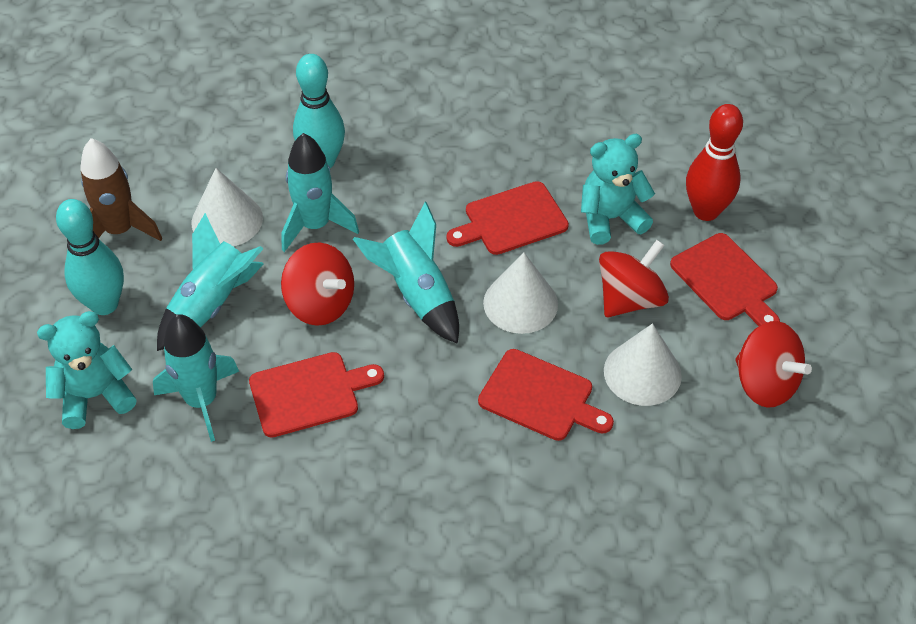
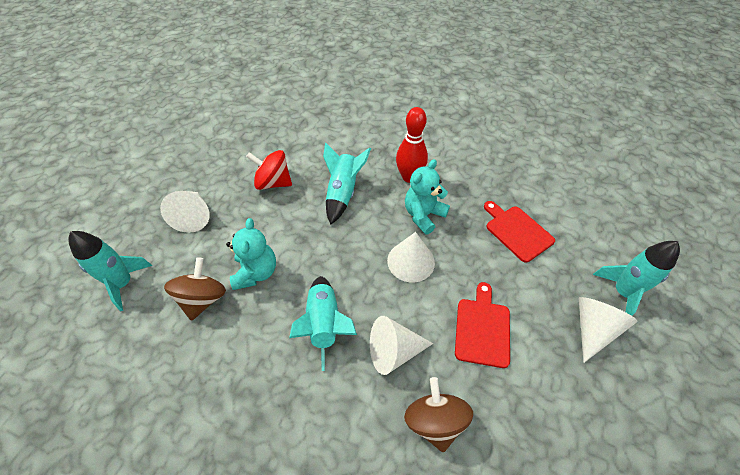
brown rocket: [80,138,162,241] = 1 -> none = 0
brown spinning top: none = 0 -> [164,257,226,321] [404,377,473,452] = 2
red cutting board: [249,352,384,438] [446,181,569,255] [478,349,614,441] [670,233,780,326] = 4 -> [455,282,510,368] [484,201,555,263] = 2
red spinning top: [281,243,354,326] [599,240,669,317] [735,321,812,408] = 3 -> [246,150,292,190] = 1
turquoise bowling pin: [56,199,124,315] [293,54,345,168] = 2 -> none = 0
white cone: [191,168,263,247] [483,253,558,334] [604,323,682,406] = 3 -> [160,191,210,233] [370,316,433,375] [387,232,435,282] [579,297,638,363] = 4

